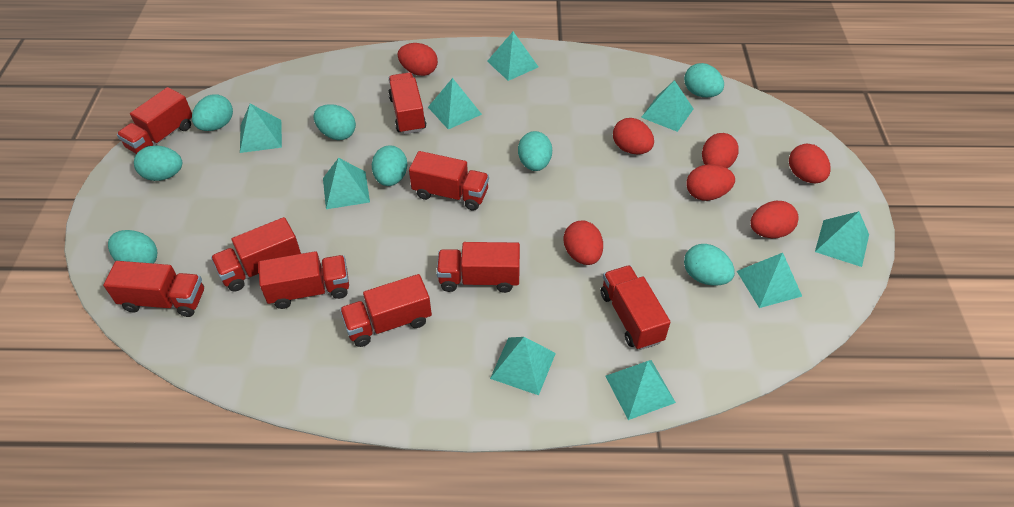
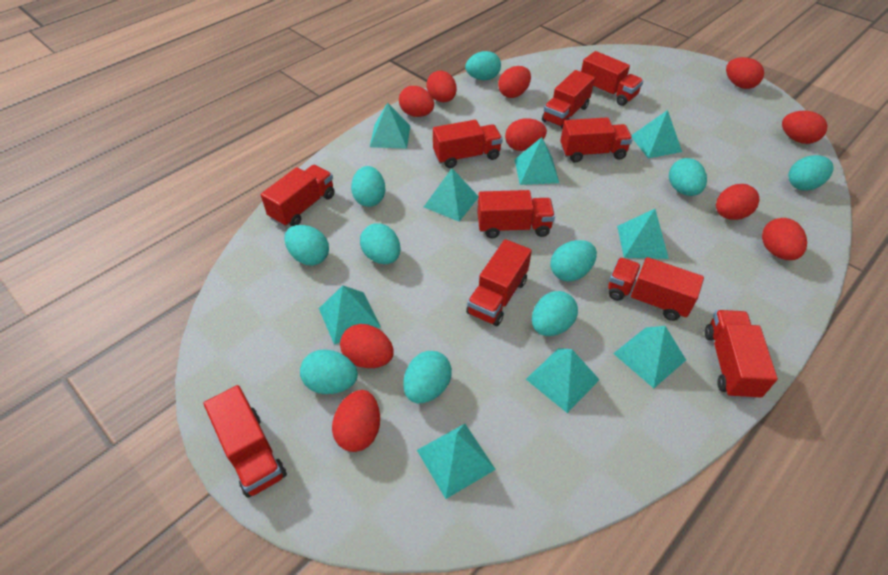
red egg: [398,43,438,76] [564,220,603,265] [613,118,654,154] [686,164,735,201] [702,133,739,168] [750,201,798,238] [789,144,831,183] = 7 -> [332,390,380,452] [340,324,393,368] [399,86,434,117] [426,71,457,102] [498,66,531,98] [505,118,547,151] [716,184,759,220] [726,57,764,89] [762,218,807,260] [782,111,827,144] = 10
red truck: [103,261,204,317] [117,87,192,154] [211,217,301,292] [259,251,349,309] [340,274,432,347] [388,72,426,134] [409,151,489,211] [437,242,520,293] [601,265,670,350] = 9 -> [204,385,287,498] [261,165,335,227] [433,120,503,168] [466,239,532,326] [477,190,555,238] [542,70,595,129] [560,117,633,163] [581,51,643,106] [608,257,704,321] [705,310,778,399] = 10
turquoise egg: [108,230,157,263] [134,146,183,181] [192,94,233,131] [313,104,356,140] [372,145,407,186] [518,131,552,171] [684,63,724,98] [684,244,735,286] = 8 -> [285,225,329,266] [300,349,358,394] [351,166,386,207] [360,223,400,264] [403,351,452,403] [465,51,501,80] [532,291,578,336] [550,240,597,281] [669,158,707,196] [788,155,834,191] = 10

